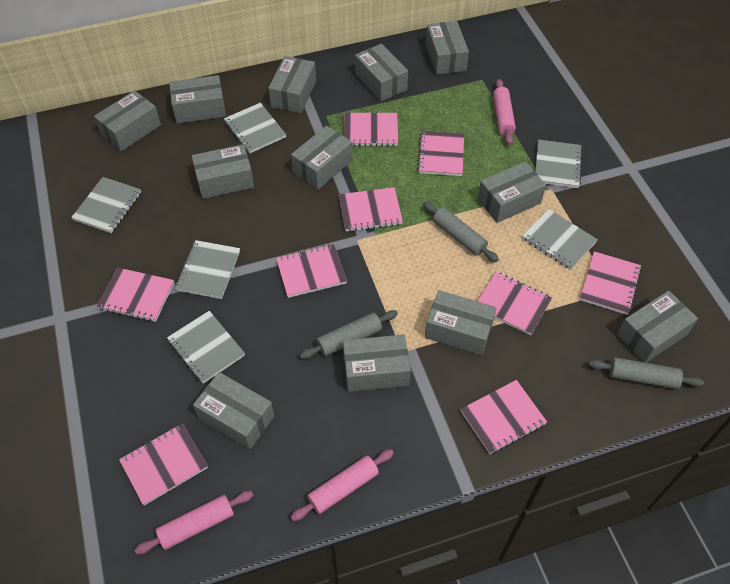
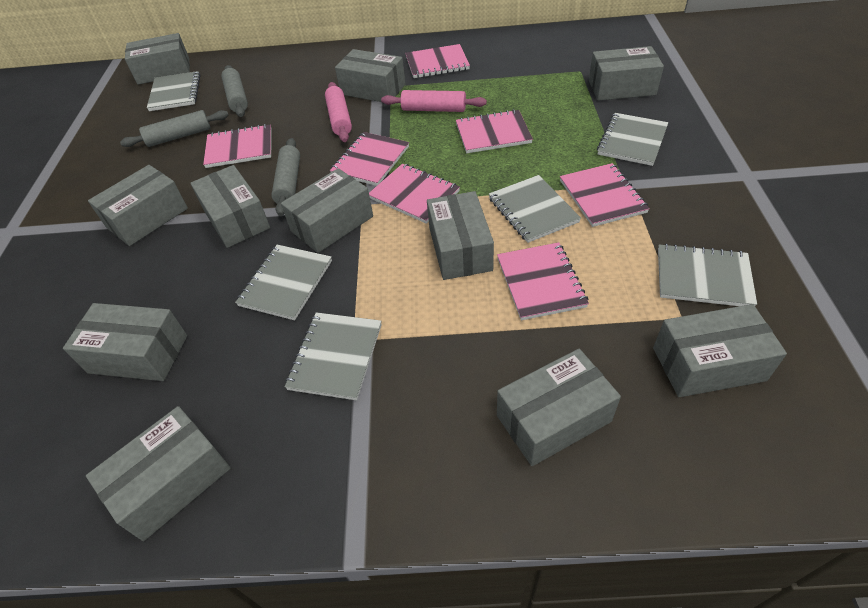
grey box: [94,90,161,152] [169,75,226,124] [192,144,254,199] [193,372,274,450] [268,56,316,113] [291,126,353,190] [343,334,411,392] [355,43,408,102] [425,290,497,356] [426,21,469,75] [478,161,546,223] [617,291,698,363] = 12 -> [63,303,187,381] [86,406,230,541] [88,165,188,246] [125,33,190,85] [190,165,270,248] [281,168,373,253] [335,49,405,102] [427,191,494,280] [497,349,621,466] [589,46,664,101] [653,304,787,397] = 11
pink notebook: [97,267,174,322] [119,423,208,506] [276,244,347,298] [339,187,403,232] [344,113,398,146] [417,130,464,176] [460,380,547,454] [477,272,552,336] [580,251,642,315] = 9 -> [203,124,272,168] [330,132,409,186] [369,164,460,224] [405,44,470,78] [456,109,533,153] [497,242,589,320] [560,163,650,227] = 7
pink rolling pin: [134,491,253,554] [291,449,394,521] [493,79,516,145] = 3 -> [325,82,352,142] [381,90,487,112] = 2

